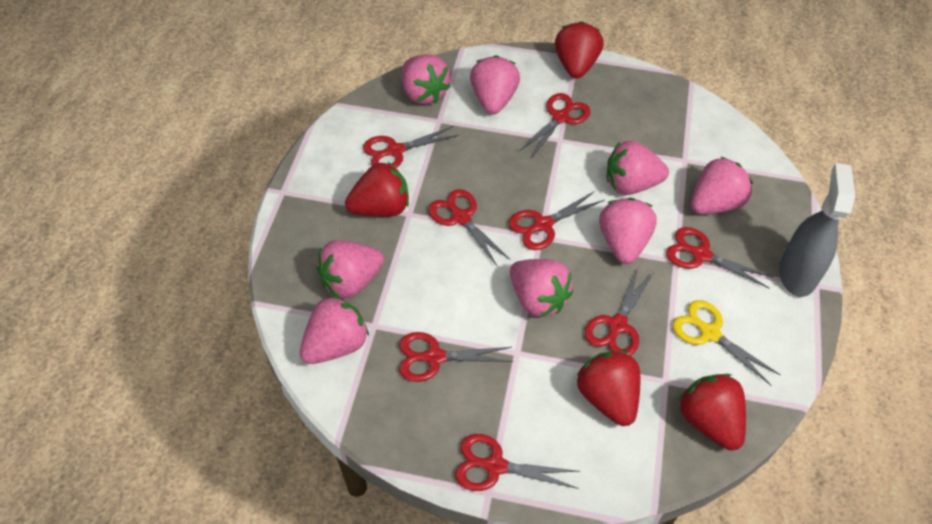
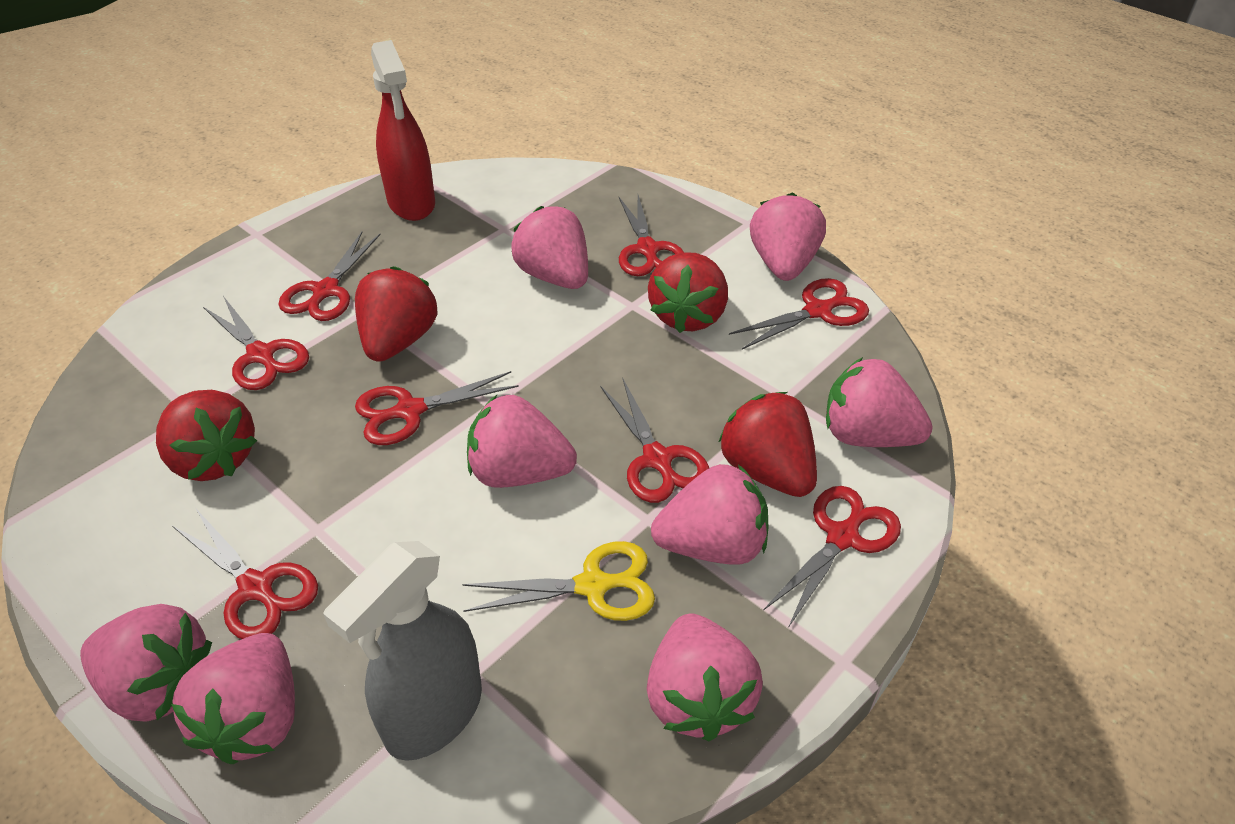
red spray bottle: none = 0 -> [371,40,435,221] = 1

